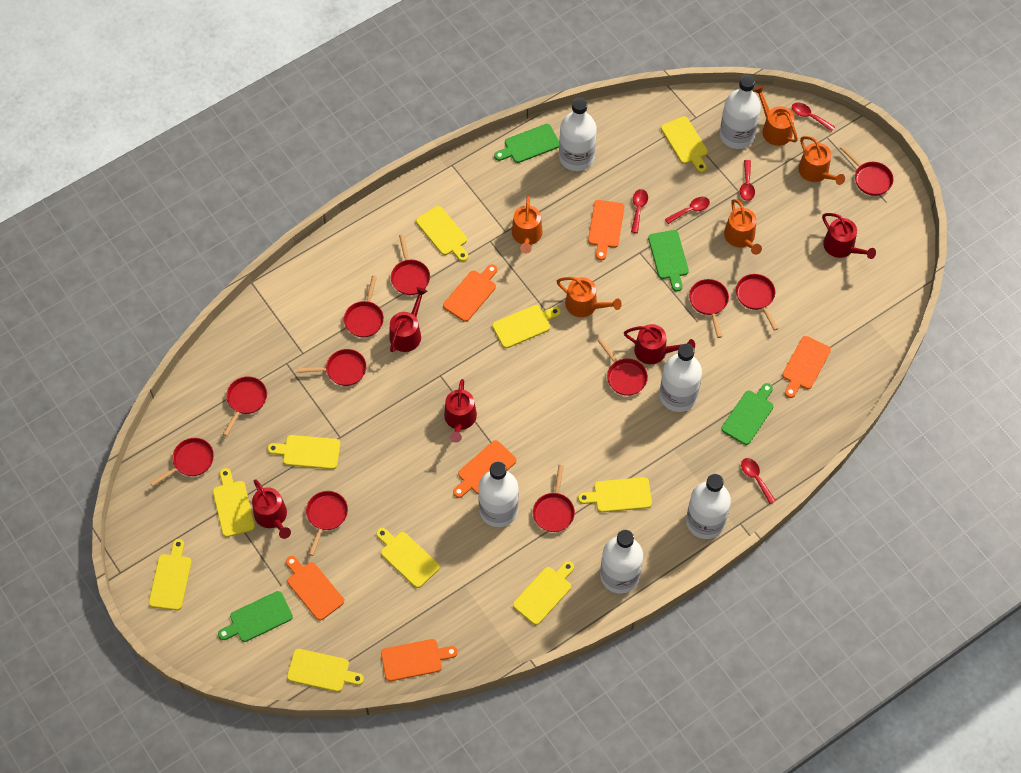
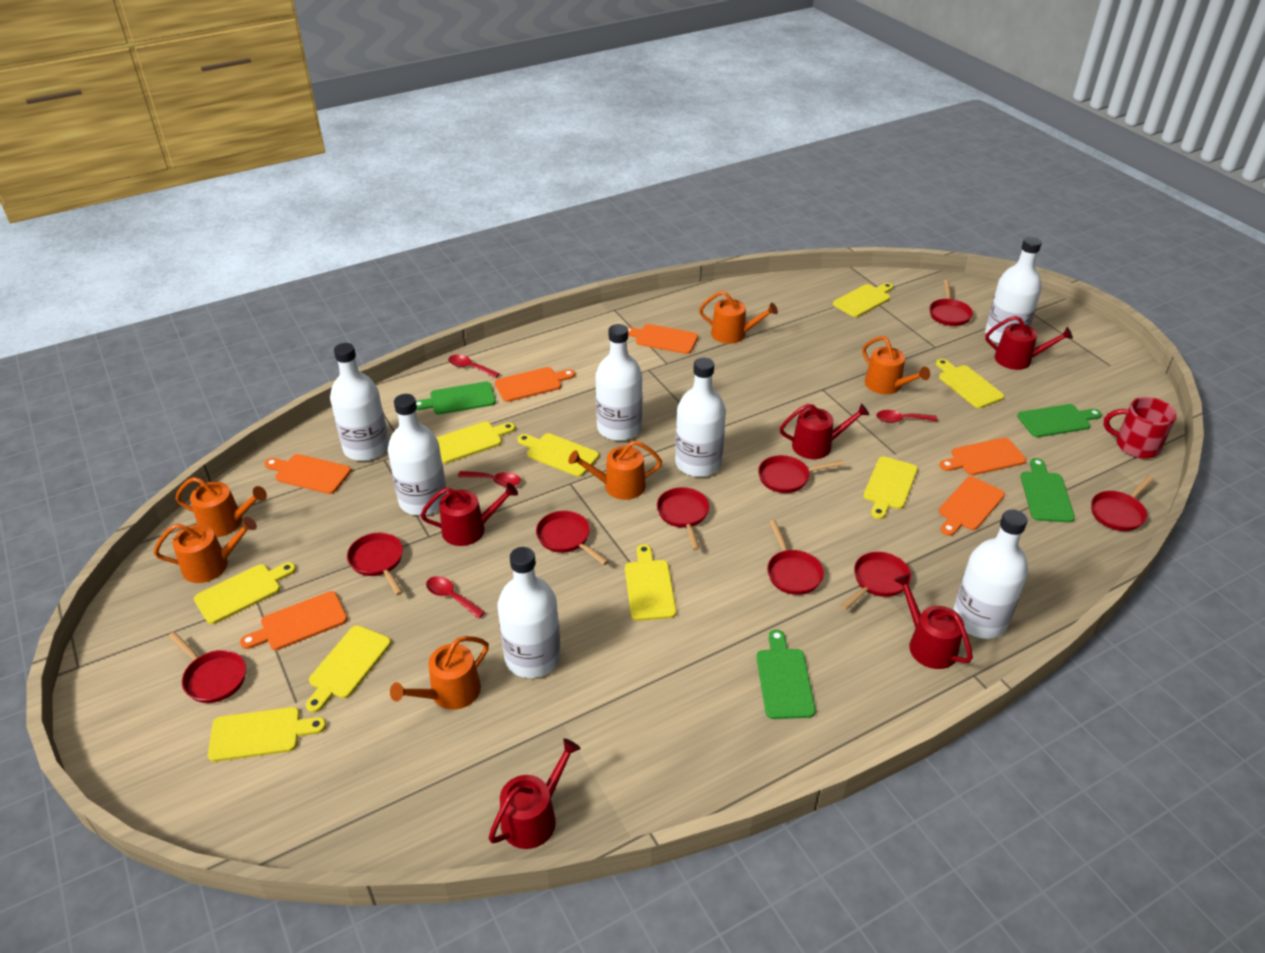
orange watering can: [512,196,543,254] [557,277,622,317] [724,199,762,255] [753,86,798,146] [798,136,845,185] = 5 -> [154,517,257,583] [175,477,267,537] [390,636,489,710] [568,441,662,500] [699,291,778,344] [862,336,930,394] = 6
red mug: none = 0 -> [1104,397,1177,459] = 1
red pan: [150,438,214,486] [223,376,267,436] [297,349,367,386] [306,491,348,556] [344,275,384,337] [391,234,430,295] [533,465,575,532] [597,338,648,396] [689,279,729,338] [736,274,778,331] [840,146,894,196] = 11 -> [168,632,246,703] [347,532,403,595] [536,511,609,565] [657,487,709,550] [758,455,844,493] [767,520,824,595] [841,552,911,610] [930,280,973,326] [1091,475,1154,531] = 9
red spoon: [631,189,648,233] [665,197,710,224] [740,160,755,201] [741,458,776,504] [792,103,835,131] = 5 -> [426,576,485,619] [448,354,500,378] [458,471,521,487] [876,410,938,423] = 4
white bottle: [478,462,519,527] [559,98,597,171] [600,530,643,594] [660,344,702,412] [686,474,731,539] [720,75,761,149] = 6 -> [330,343,389,461] [388,394,447,516] [498,547,561,678] [595,324,642,441] [675,358,726,477] [953,509,1028,639] [985,237,1042,344] = 7
yellow cutting board: [149,539,192,610] [213,468,255,537] [267,435,340,469] [287,649,364,692] [376,528,440,588] [416,206,468,262] [492,305,561,348] [513,561,574,625] [578,477,652,512] [661,116,708,173] = 10 -> [194,562,296,624] [208,707,326,762] [306,625,391,713] [436,421,515,463] [517,433,599,477] [625,544,677,621] [833,283,893,317] [863,456,918,519] [936,359,1004,408] = 9

